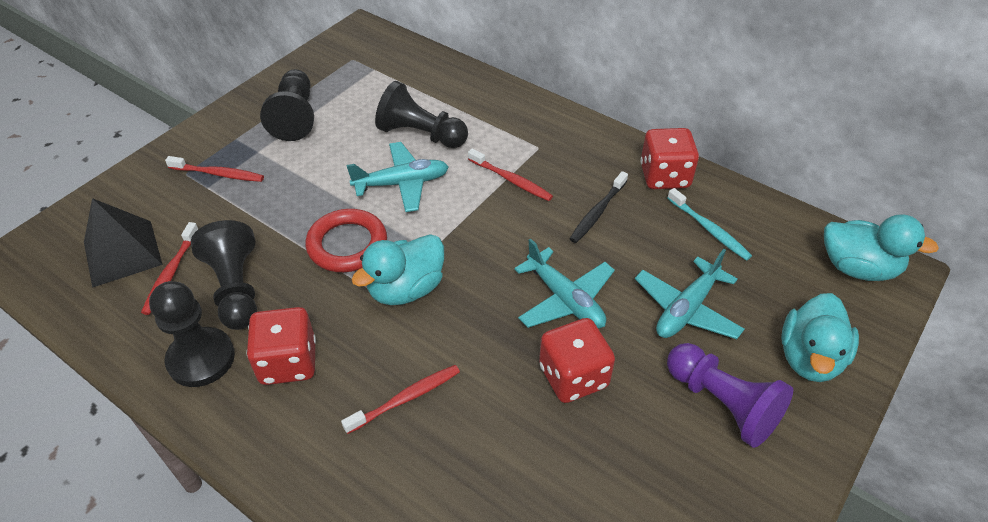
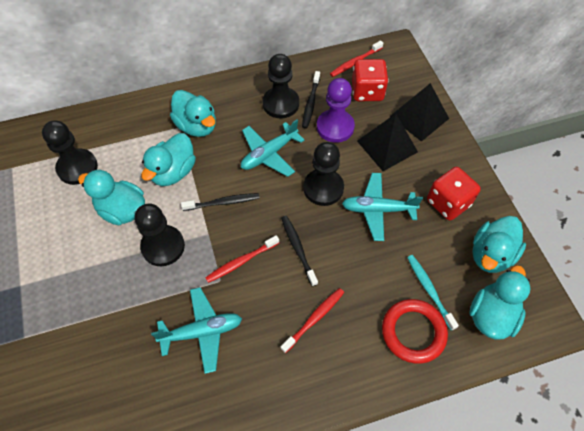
black pyramid: [84,198,163,288] = 1 -> [357,114,418,171] [389,83,449,142] = 2
black toothbrush: [570,171,628,243] = 1 -> [181,193,260,211] [281,216,318,287] [302,71,320,129] = 3
red dice: [246,307,316,385] [539,318,615,403] [640,128,699,189] = 3 -> [352,59,388,101] [427,167,481,221] = 2
red toothbrush: [141,222,198,315] [165,156,264,182] [341,365,460,434] [468,148,553,201] = 4 -> [205,235,279,283] [281,288,344,353] [330,40,383,77] = 3
turquoise duck: [351,234,444,305] [781,293,859,382] [824,215,939,281] = 3 -> [78,170,145,225] [141,133,196,186] [170,90,216,137] [469,265,530,340] [473,216,526,273] = 5

